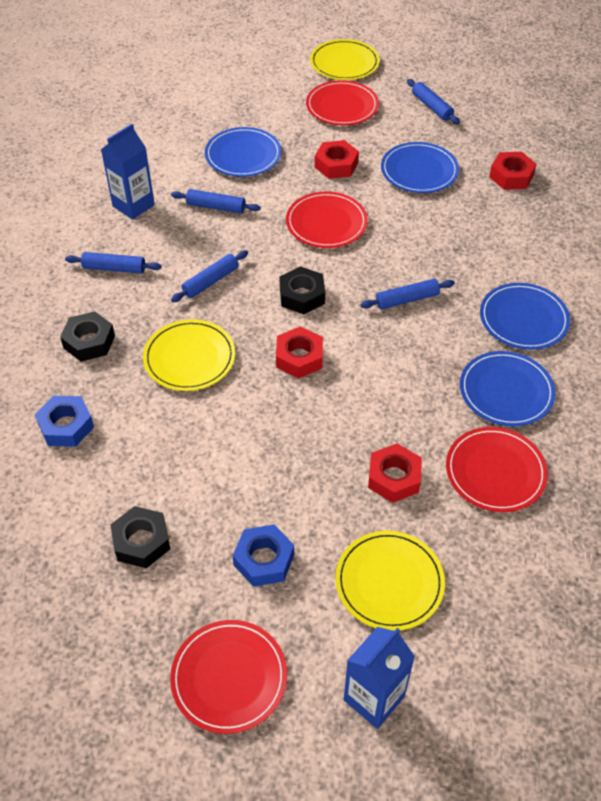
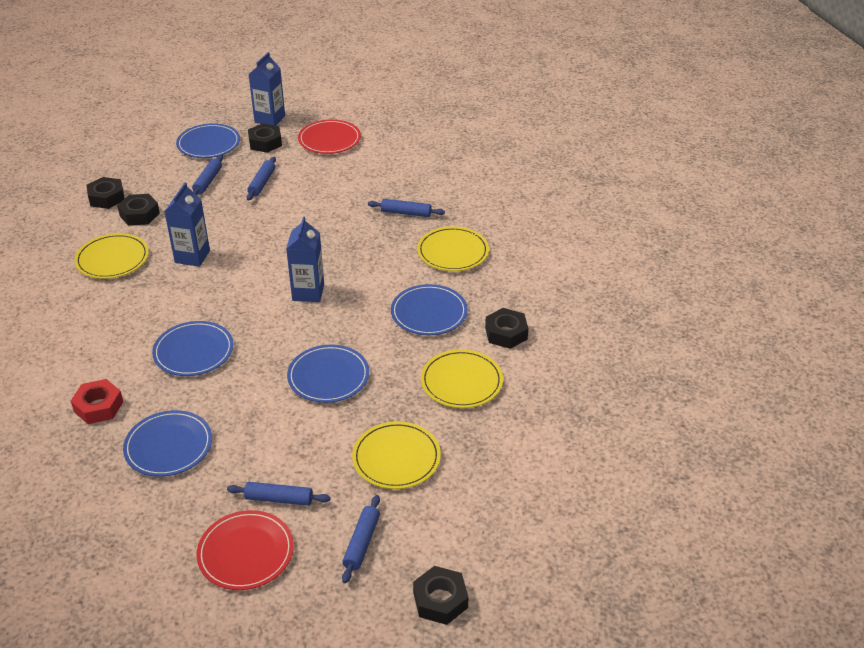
black nut: [60,311,115,362] [110,506,170,568] [280,266,325,314] = 3 -> [87,177,125,209] [117,194,160,226] [248,123,282,153] [413,566,468,625] [485,308,528,349] = 5
blue carton: [101,124,155,220] [344,627,415,729] = 2 -> [164,182,210,267] [249,52,285,126] [286,217,324,302] = 3
blue nut: [35,396,94,447] [233,524,294,587] = 2 -> none = 0
blue plate: [205,127,281,177] [381,142,459,193] [460,351,556,426] [480,283,570,350] = 4 -> [123,410,212,477] [152,321,233,376] [176,123,240,158] [287,345,369,403] [391,284,468,335] = 5
red nut: [276,327,323,378] [315,140,359,179] [368,443,422,503] [489,152,537,190] = 4 -> [71,379,123,424] = 1
red plate: [170,620,287,734] [286,192,368,248] [306,80,379,125] [446,427,548,512] = 4 -> [196,510,294,590] [298,119,361,154] = 2
yellow plate: [143,319,235,391] [310,39,380,80] [335,531,445,631] = 3 -> [74,233,149,279] [352,421,441,489] [417,226,489,271] [421,349,503,408] = 4

